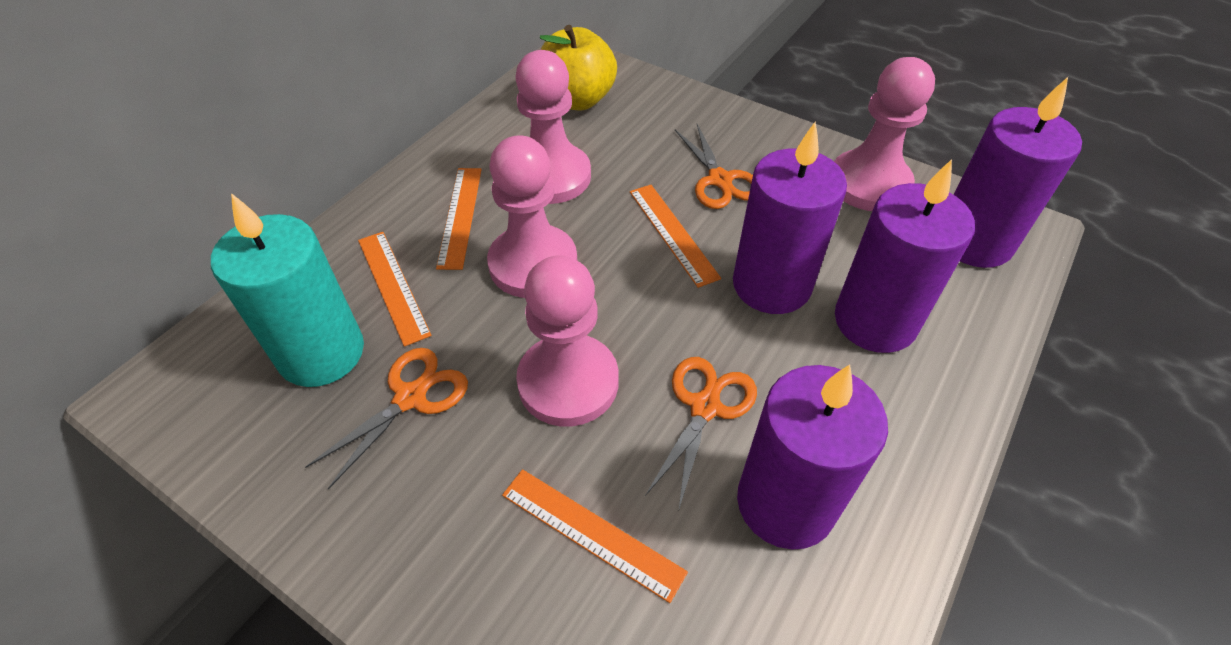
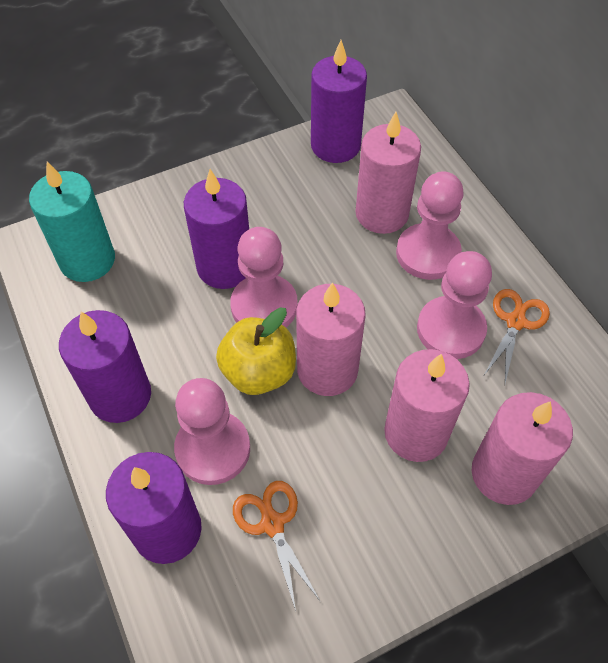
orange ruler: [358,232,432,347] [436,168,482,270] [502,469,688,603] [630,185,721,288] = 4 -> none = 0
orange scissors: [305,348,468,489] [645,357,757,509] [675,124,753,209] = 3 -> [233,481,320,611] [484,289,550,383] = 2
pink candle: none = 0 -> [296,282,366,396] [356,112,421,234] [384,349,470,462] [471,392,573,505] = 4

